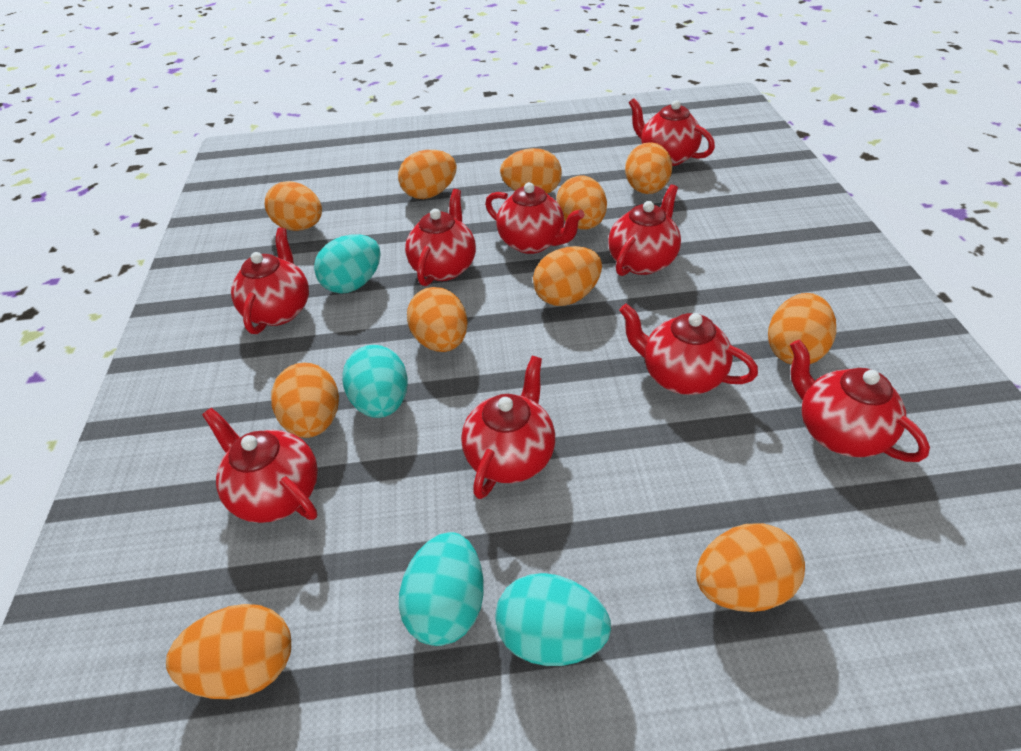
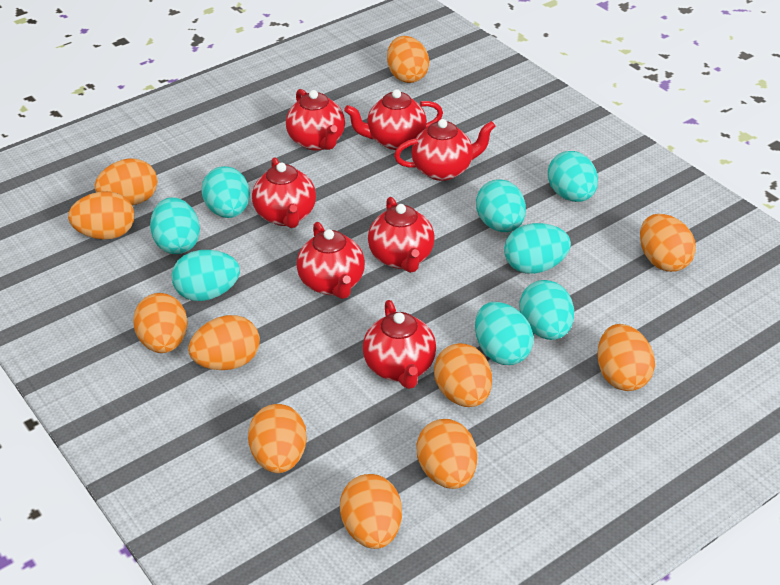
red teapot: [202,408,318,523] [231,228,309,334] [405,189,476,286] [461,356,555,499] [485,182,584,254] [608,185,681,276] [619,303,758,395] [629,98,715,166] [790,340,930,462] = 9 -> [252,157,316,228] [286,89,345,151] [297,222,365,299] [344,89,443,150] [363,300,436,389] [368,197,435,273] [394,119,496,181] = 7
turquoise egg: [314,235,381,294] [342,345,408,418] [399,532,484,646] [495,573,611,666] = 4 -> [150,197,200,254] [172,250,240,301] [201,166,250,218] [475,302,534,365] [476,179,526,232] [504,223,571,274] [519,280,574,340] [548,151,598,202] = 8

